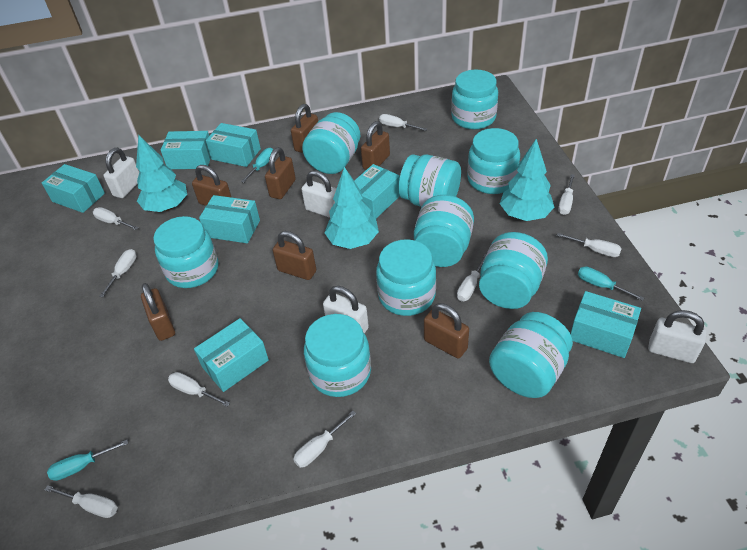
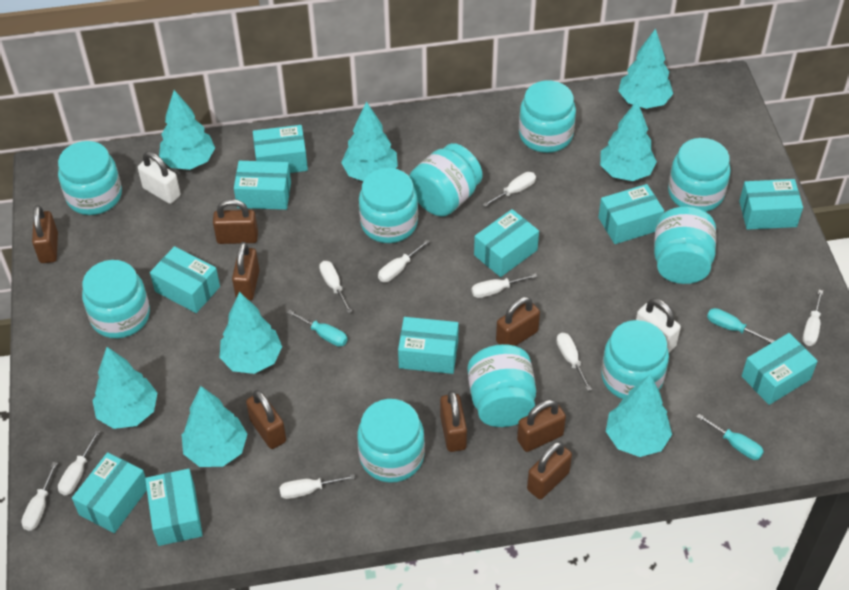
brown padlock: [141,283,175,341] [192,165,232,206] [265,147,296,199] [273,231,316,280] [291,104,318,153] [361,121,390,170] [424,303,469,359] = 7 -> [32,205,58,263] [213,199,258,244] [232,242,259,301] [246,390,286,449] [440,390,467,452] [496,296,540,346] [517,399,566,452] [527,441,572,499] = 8
turquoise box: [42,164,105,213] [161,131,211,169] [194,318,269,392] [199,195,260,243] [206,123,261,167] [354,164,400,219] [570,291,641,358] = 7 -> [72,452,147,533] [145,469,203,546] [150,246,220,313] [234,161,291,210] [253,125,308,173] [398,317,459,374] [474,209,539,277] [598,184,664,244] [739,179,803,230] [742,333,818,405] = 10
turquoise tree: [136,135,187,212] [325,167,379,249] [500,139,554,221] = 3 -> [92,347,157,429] [159,90,215,170] [182,386,247,467] [219,292,282,374] [341,101,398,181] [600,101,657,181] [606,374,672,457] [618,28,673,109] = 8
white padlock: [103,148,139,198] [301,170,337,218] [323,286,369,334] [648,310,707,363] = 4 -> [138,151,181,204] [636,298,681,353] = 2

